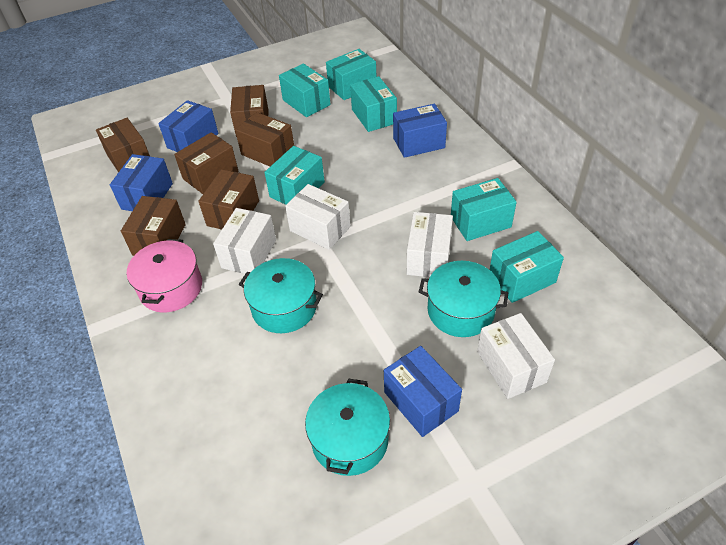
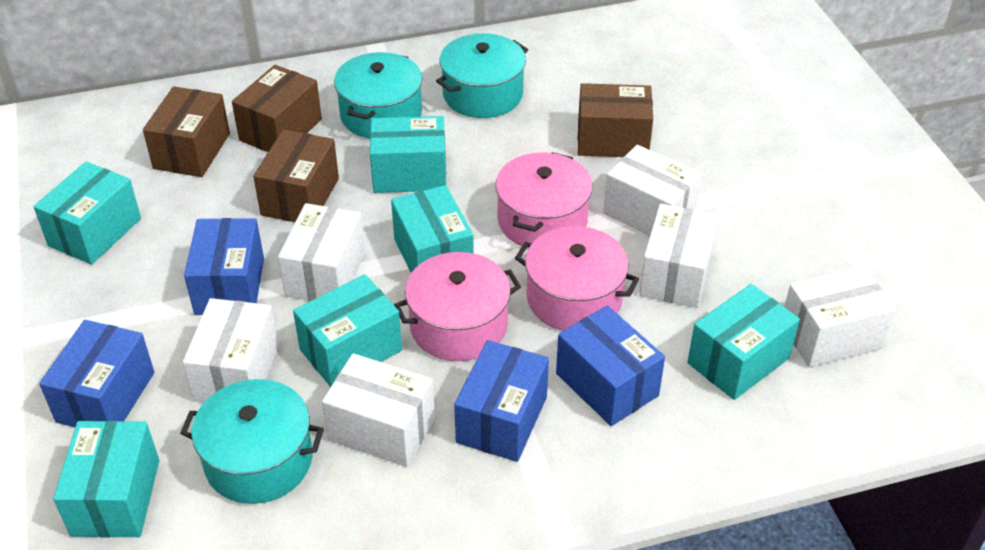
brown box: [96,118,150,173] [121,196,186,256] [174,132,238,194] [198,169,259,230] [230,85,268,137] [235,112,294,166] = 6 -> [143,86,230,177] [232,65,322,152] [253,130,339,222] [578,83,653,157] = 4
pink pot: [127,239,202,312] = 1 -> [394,252,521,361] [495,152,592,248] [515,226,639,331] = 3
white box: [213,208,276,274] [285,184,351,250] [407,212,453,277] [477,313,555,399] = 4 -> [183,298,279,402] [278,203,365,301] [322,353,435,467] [603,145,702,236] [639,204,718,308] [784,266,896,367] = 6

